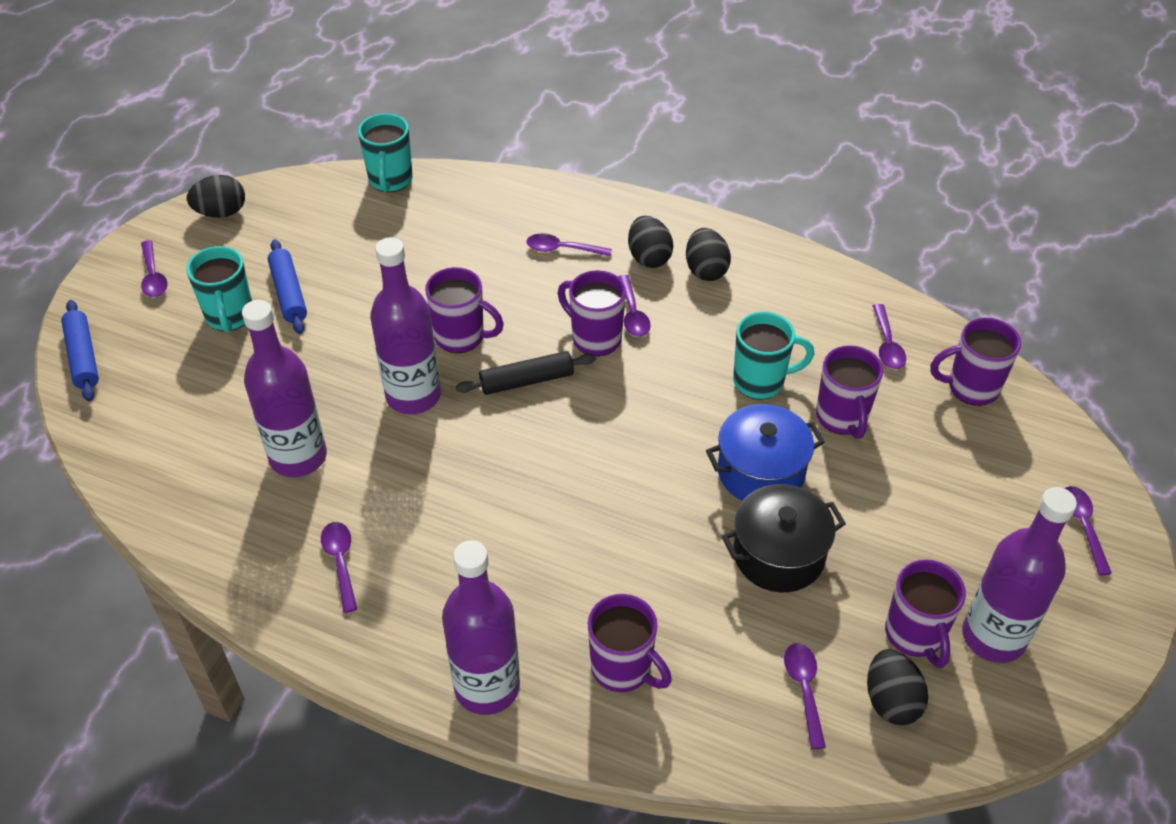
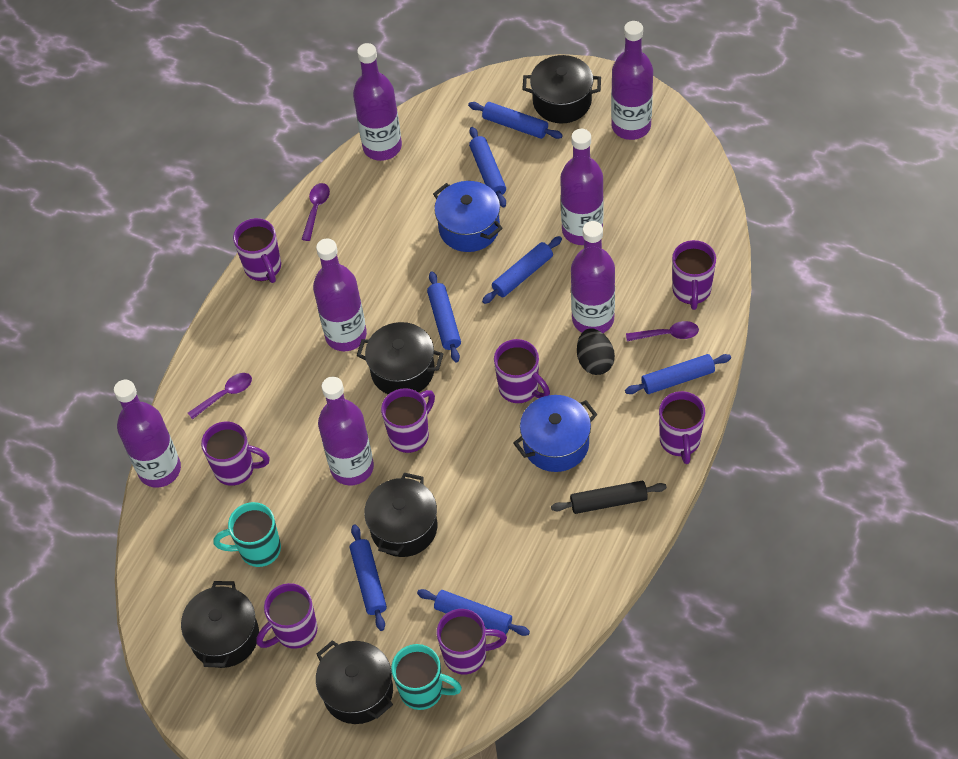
black egg: [187,175,245,218] [628,216,673,268] [686,228,731,281] [867,649,928,725] = 4 -> [577,329,615,375] = 1
black pot: [722,484,846,593] = 1 -> [181,581,259,668] [316,640,393,724] [357,322,443,394] [364,473,437,557] [522,55,601,123] = 5
blue pot: [706,404,825,501] = 1 -> [433,181,503,252] [513,395,597,472] = 2
blue rolling pin: [61,300,99,401] [268,239,307,334] = 2 -> [350,524,387,631] [417,589,530,636] [427,271,461,362] [468,102,563,139] [469,127,506,207] [482,236,562,304] [625,354,731,394] = 7
purple bottle: [242,300,327,477] [370,237,441,414] [442,540,520,715] [962,487,1077,663] = 4 -> [114,380,181,488] [313,238,367,351] [318,377,374,485] [353,43,402,161] [560,129,604,245] [571,221,615,333] [611,21,653,140] = 7
purple mug: [425,267,504,353] [558,270,626,356] [588,594,672,692] [816,345,883,439] [885,559,966,668] [930,318,1021,406] = 6 -> [201,422,270,486] [233,218,281,283] [257,583,318,649] [381,388,435,453] [436,609,507,674] [494,339,550,403] [659,391,705,464] [672,240,716,310] = 8
purple spoon: [141,240,168,297] [321,522,357,613] [526,233,612,257] [618,275,651,337] [784,643,826,749] [873,304,906,369] [1065,486,1112,575] = 7 -> [188,373,252,419] [301,183,330,241] [626,321,699,341] = 3
turquoise mug: [186,246,252,333] [358,113,413,192] [733,312,814,400] = 3 -> [213,502,281,567] [391,644,462,710] = 2

